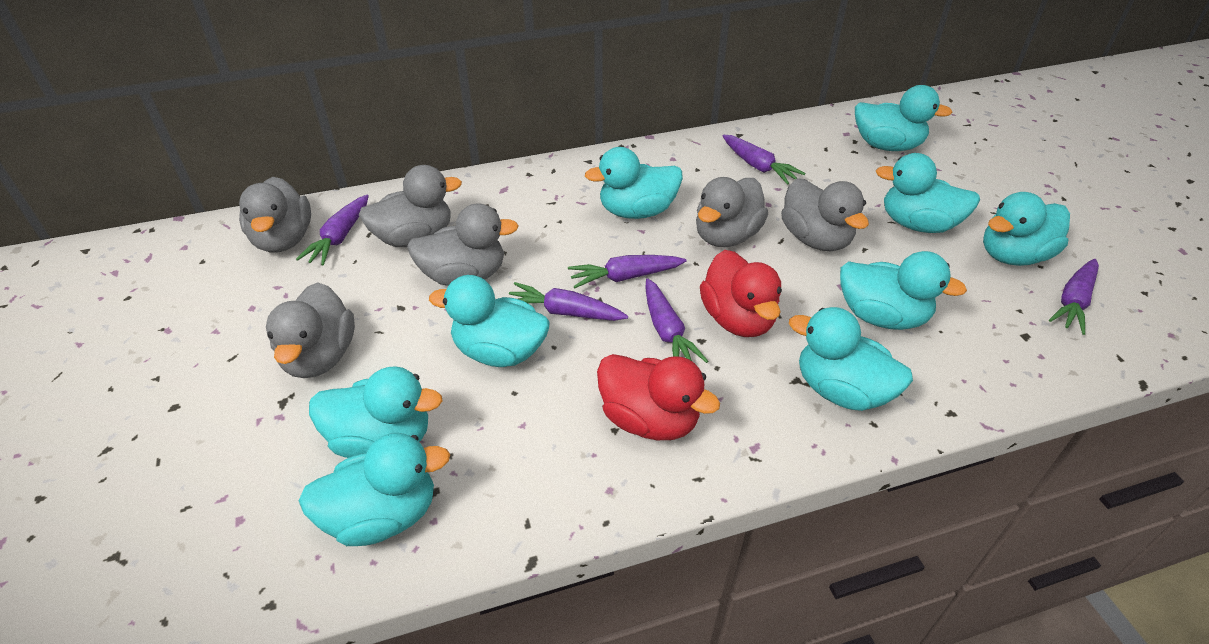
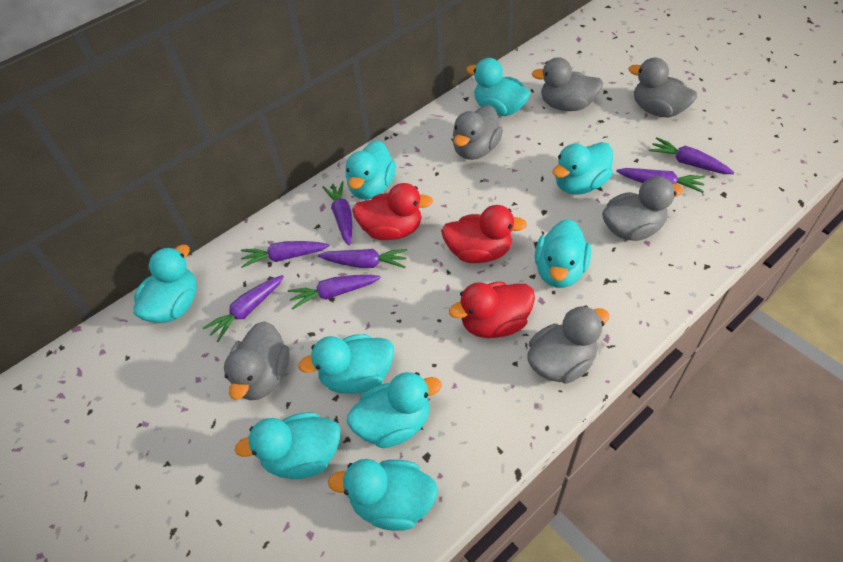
purple carrot: [296,195,369,266] [509,282,628,321] [568,255,687,288] [645,278,708,363] [723,135,805,184] [1049,259,1099,335] = 6 -> [203,275,284,342] [241,241,329,268] [288,275,381,310] [318,249,408,268] [322,181,352,246] [616,168,705,193] [649,137,734,174] = 7
red duck: [597,354,720,440] [700,250,782,337] = 2 -> [352,183,433,240] [441,205,527,263] [449,282,535,338] = 3

